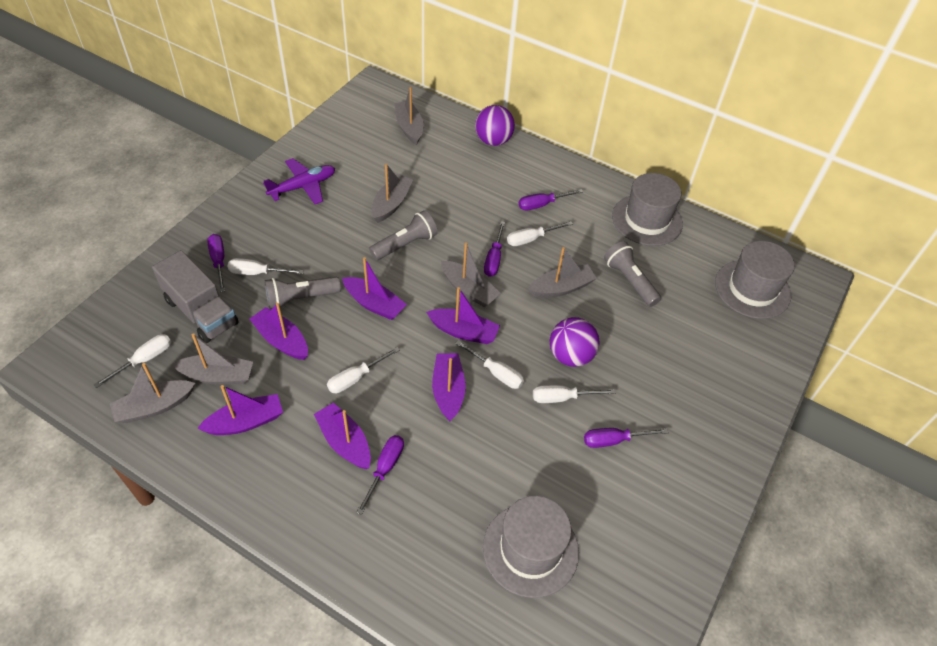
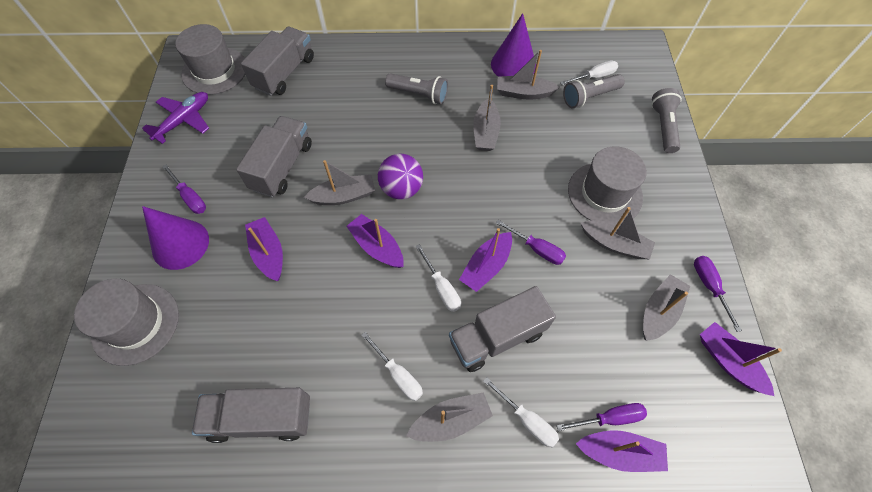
grey truck: [152,250,239,343] = 1 -> [192,388,310,443] [236,116,312,197] [241,27,314,96] [449,286,556,372] = 4
purple ball: [475,105,515,146] [550,317,600,367] = 2 -> [378,154,423,199] = 1
purple boat: [197,385,283,435] [250,303,308,360] [314,402,371,469] [342,257,407,320] [426,287,500,344] [432,353,466,421] = 6 -> [245,217,283,281] [346,214,404,268] [459,228,512,292] [576,430,668,472] [700,322,782,396] = 5
purple cone: none = 0 -> [142,206,209,270] [491,13,536,77] = 2
purple screwdriver: [207,234,225,292] [356,435,404,515] [484,221,505,277] [519,189,583,210] [584,428,669,448] = 5 -> [163,165,206,214] [496,220,566,265] [556,403,647,431] [694,256,742,332] = 4
white screwdriver: [94,334,171,388] [228,258,304,275] [327,347,400,393] [455,340,524,389] [507,221,573,246] [533,385,615,403] = 6 -> [361,332,423,401] [416,244,461,312] [483,377,559,447] [560,60,618,85] = 4

